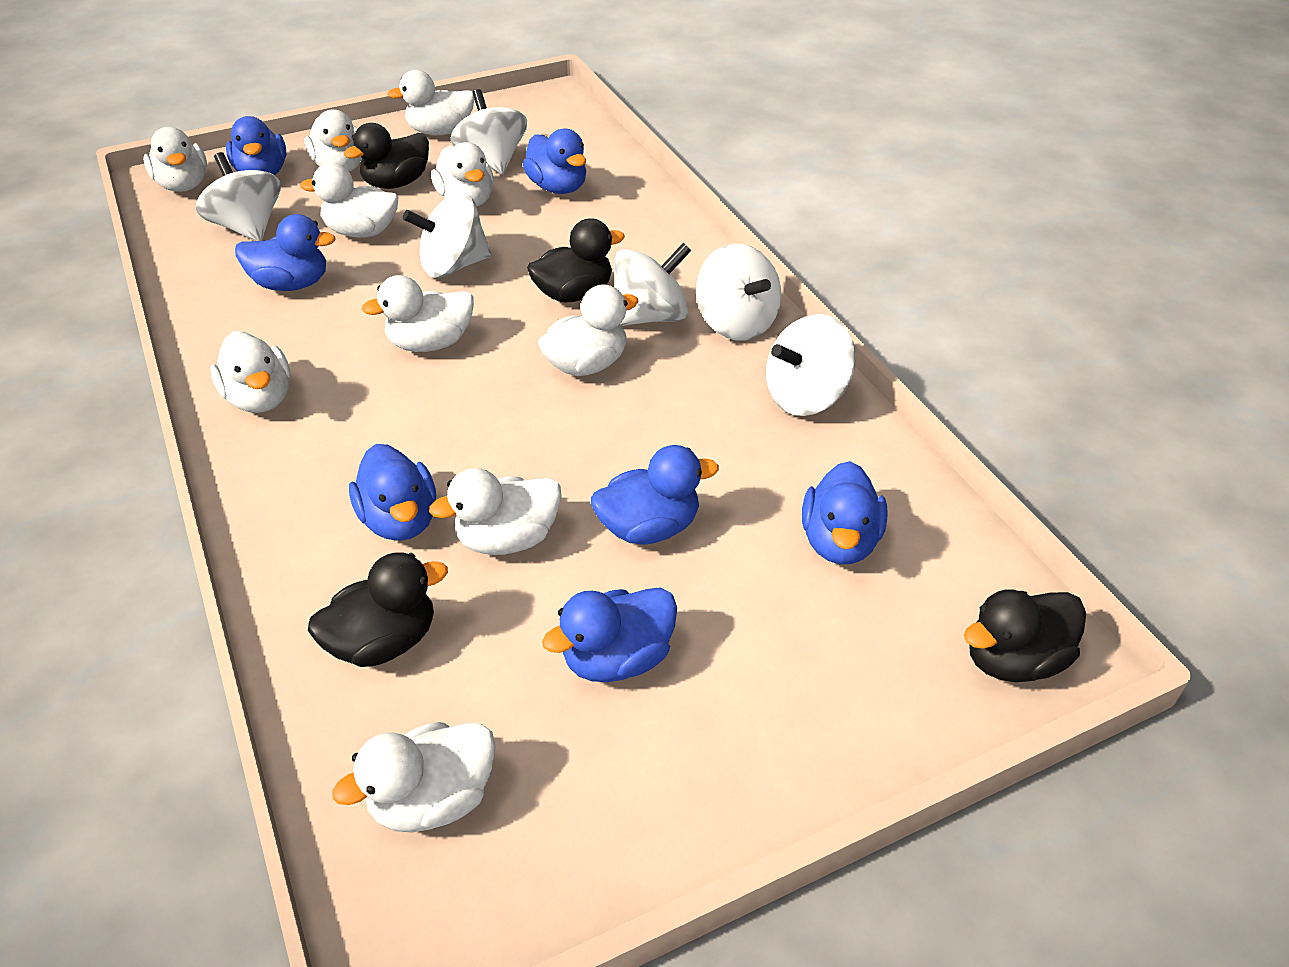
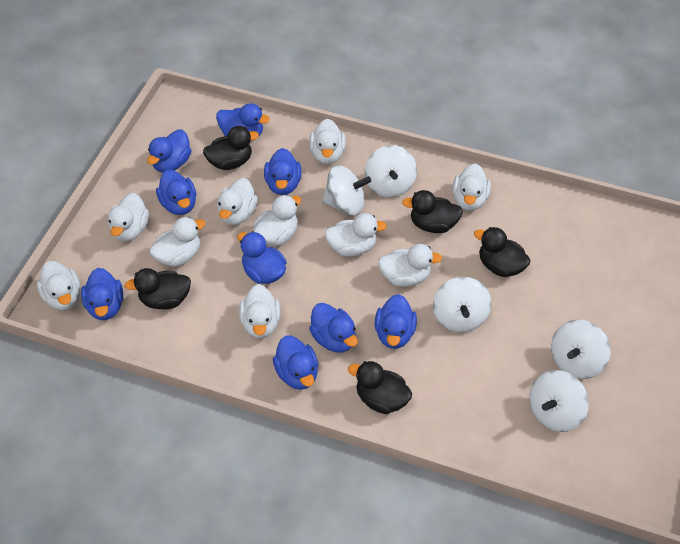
black duck: [308,552,448,667] [344,123,429,189] [527,218,625,302] [964,589,1086,682] = 4 -> [125,268,191,310] [203,126,259,170] [348,361,412,414] [402,190,463,233] [474,227,531,277] = 5
blue duck: [226,116,286,175] [235,214,336,291] [349,444,436,541] [523,129,586,194] [542,587,677,682] [591,445,719,544] [802,461,888,564] = 7 -> [81,268,123,320] [147,130,191,172] [156,169,196,215] [216,103,270,136] [237,231,287,284] [264,148,301,195] [273,335,318,390] [309,303,358,352] [375,294,417,349] = 9
white spinning top: [196,152,281,241] [403,192,492,278] [450,89,527,175] [614,243,691,326] [696,243,781,340] [766,314,856,416] = 6 -> [322,165,371,215] [365,145,417,198] [433,277,491,332] [529,370,589,432] [551,320,611,379] = 5

